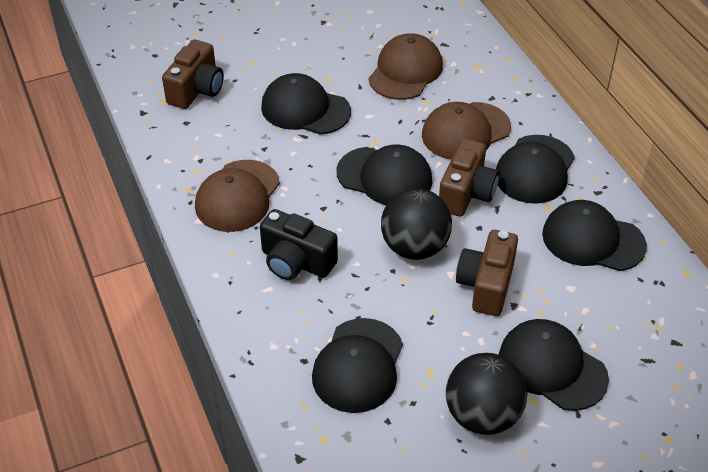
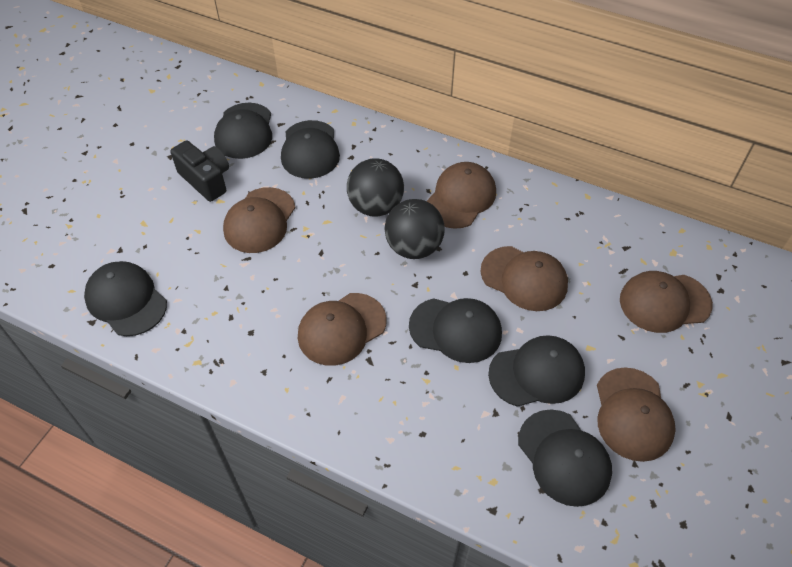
brown camera: [162,40,224,109] [439,139,499,217] [456,230,518,316] = 3 -> none = 0
brown cap: [195,160,280,232] [368,33,443,100] [422,102,511,160] = 3 -> [223,187,295,253] [298,293,387,366] [427,162,496,229] [481,246,568,311] [597,367,676,462] [620,271,713,333] = 6

